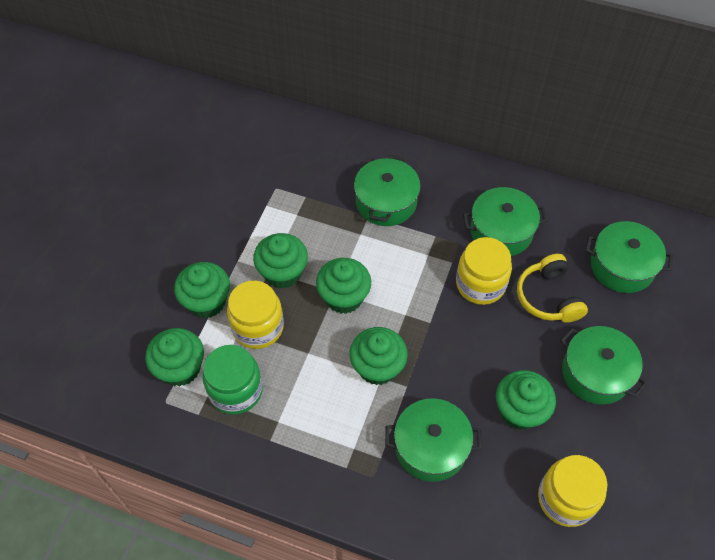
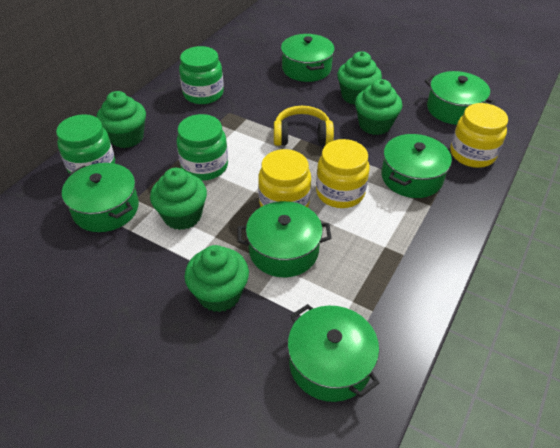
green cupcake: [145,328,204,387] [174,262,230,318] [253,233,308,289] [316,258,371,314] [349,327,408,385] [496,370,556,430] = 6 -> [96,91,146,148] [150,168,207,230] [184,245,249,312] [337,51,382,105] [355,79,402,135] = 5
green jar: [202,345,263,415] = 1 -> [56,114,115,173] [177,114,228,181] [179,46,224,104] = 3
green pot: [354,155,421,226] [385,398,482,482] [463,187,547,256] [560,326,647,404] [586,221,673,293] = 5 -> [62,163,139,232] [238,201,331,277] [281,34,335,82] [287,304,379,402] [381,134,452,198] [425,71,495,125] = 6

